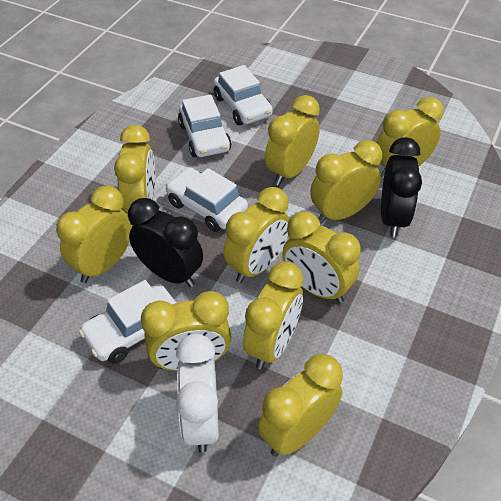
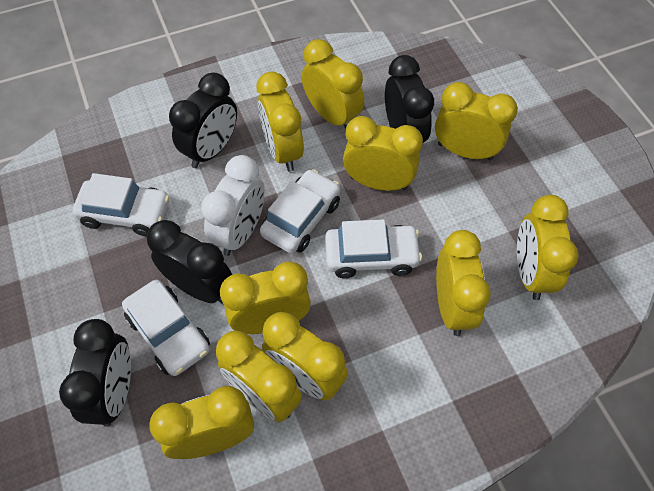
black clock: [128,198,203,287] [381,137,422,237] = 2 -> [59,319,131,427] [147,220,232,303] [169,73,237,168] [385,55,434,143] = 4

